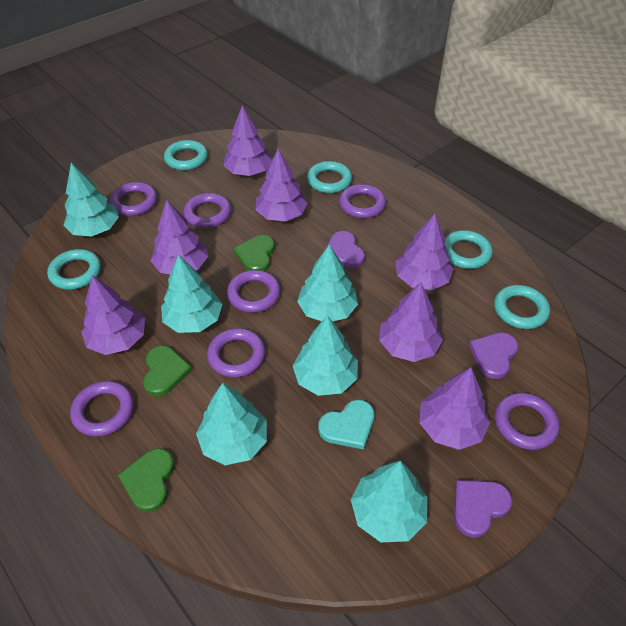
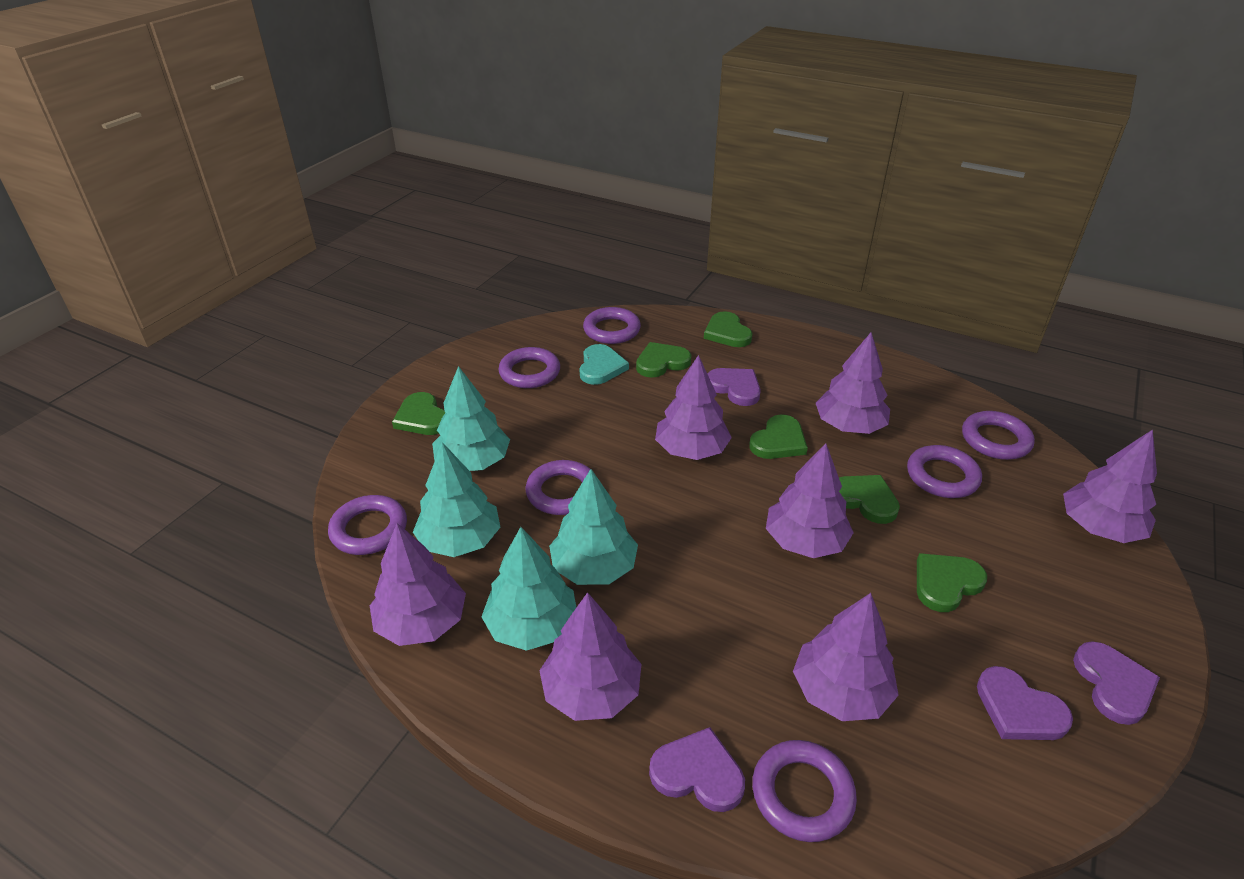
green heart: [118,448,174,512] [143,346,192,397] [233,235,275,271] = 3 -> [392,392,446,435] [636,342,691,378] [704,311,753,347] [749,414,808,459] [839,475,900,524] [917,553,987,612] = 6
purple heart: [324,231,365,268] [454,480,512,538] [469,332,519,379] = 3 -> [649,727,745,812] [707,368,761,406] [977,666,1073,740] [1073,641,1160,725] = 4
turquoise ring: [47,249,101,290] [164,140,208,170] [307,161,352,193] [444,230,493,269] [494,285,550,329] = 5 -> none = 0
turquoise tree: [63,163,119,237] [161,255,222,333] [196,383,267,465] [293,315,358,396] [297,244,358,322] [351,461,427,542] = 6 -> [413,442,500,557] [432,366,510,471] [482,527,576,651] [549,469,638,585] = 4

